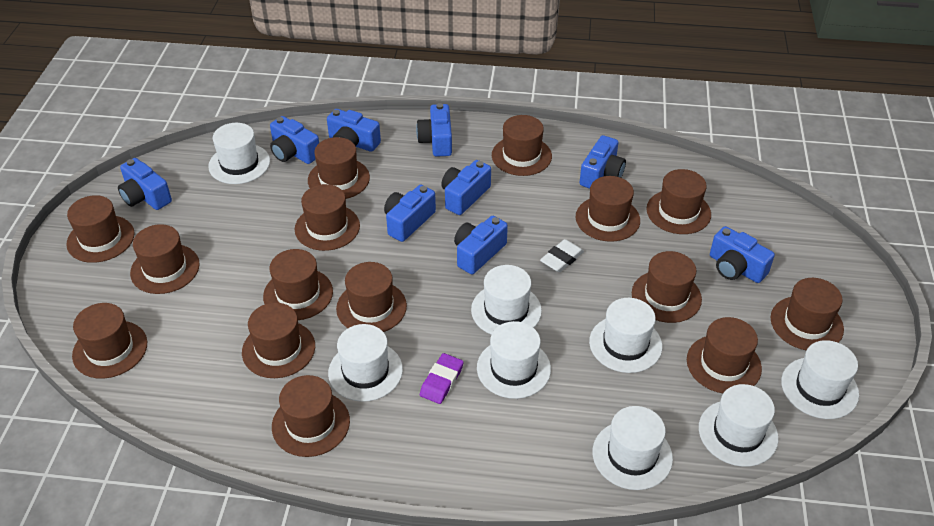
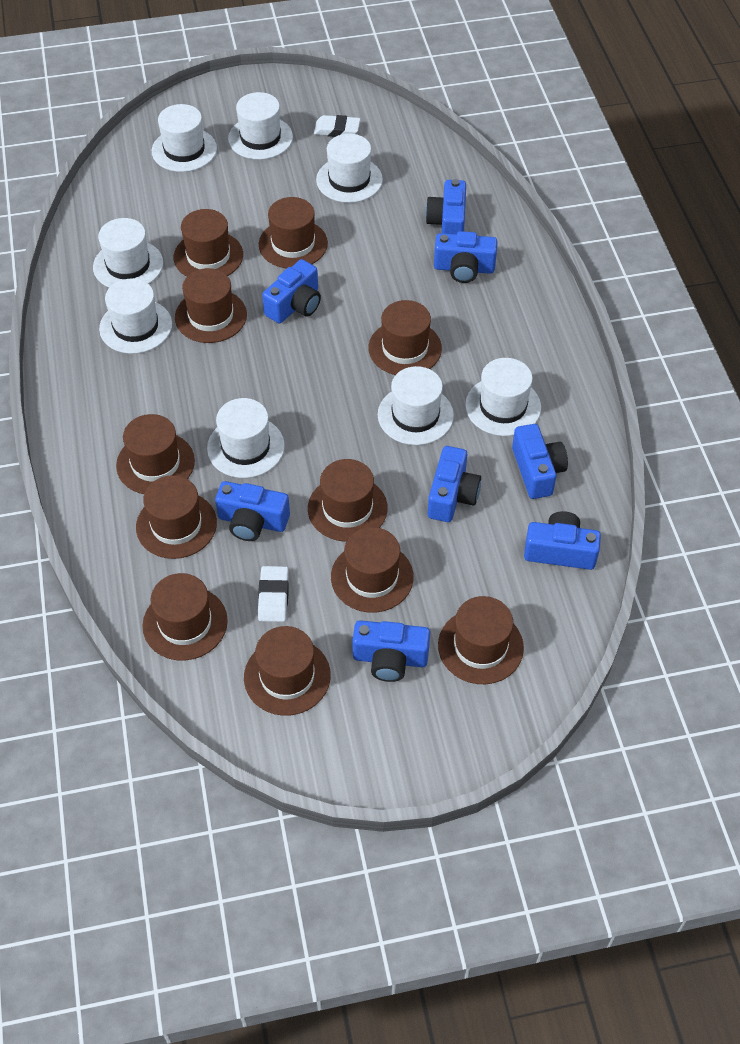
blue camera: [118,158,172,210] [270,116,319,164] [327,109,381,152] [384,185,436,242] [416,103,452,157] [441,160,491,215] [454,216,508,274] [579,135,626,189] [710,226,775,283] = 9 -> [215,481,290,541] [262,259,321,324] [352,620,430,682] [425,179,466,234] [428,446,481,522] [434,231,498,283] [512,424,568,499] [524,511,601,570] = 8
brown hat: [66,195,135,263] [72,303,147,379] [130,224,200,294] [242,303,315,378] [263,249,333,320] [272,375,350,457] [295,184,360,251] [308,137,370,199] [336,262,407,332] [492,115,552,176] [576,176,640,242] [632,251,702,323] [647,169,711,234] [687,317,762,393] [771,278,844,350] = 15 -> [116,414,195,494] [136,475,217,559] [142,573,228,661] [174,209,243,277] [175,268,247,343] [244,626,331,716] [259,197,328,268] [308,459,388,542] [331,527,414,613] [368,300,442,375] [438,596,524,684] = 11
purple eraser: [420,353,464,404] = 1 -> none = 0
white eraser: [540,239,584,272] = 1 -> [258,566,289,622] [314,115,360,137] = 2

